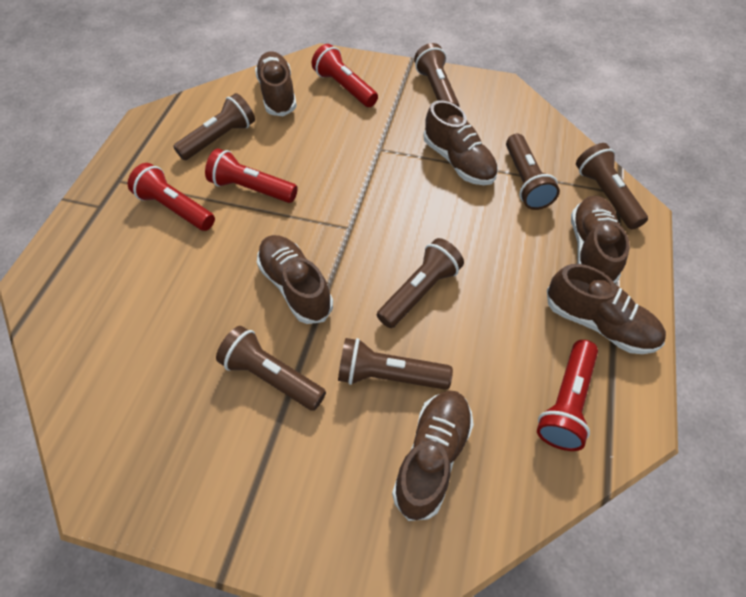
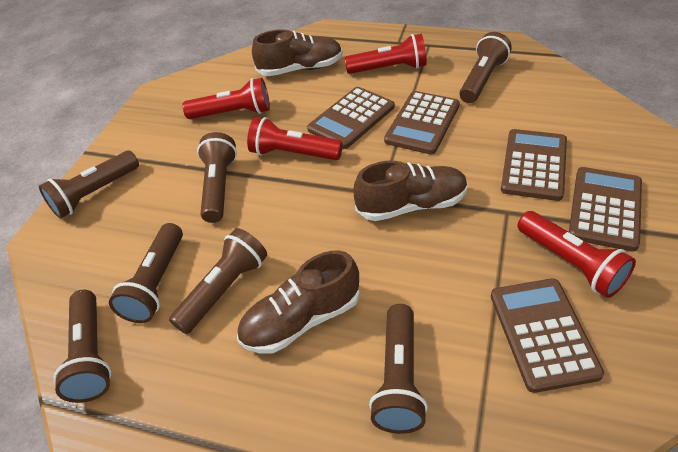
brown calculator: none = 0 -> [307,87,394,149] [384,91,460,155] [491,278,604,393] [501,129,567,201] [569,167,642,251] = 5
brown shoe: [255,51,297,117] [257,235,333,324] [392,390,474,521] [424,100,498,185] [547,264,666,354] [571,196,630,283] = 6 -> [237,251,360,353] [252,29,343,76] [353,161,468,221] = 3

